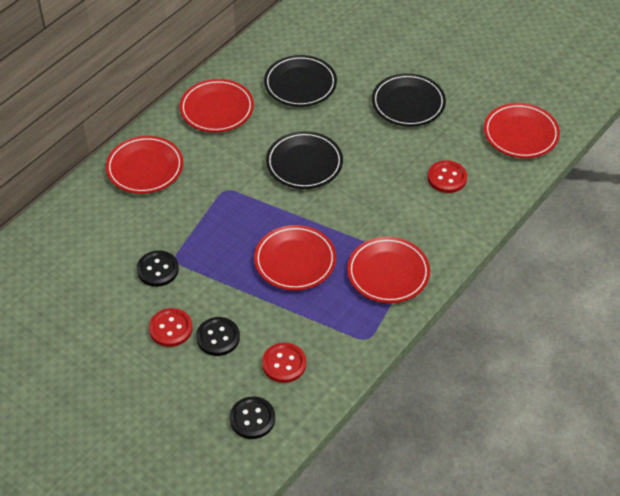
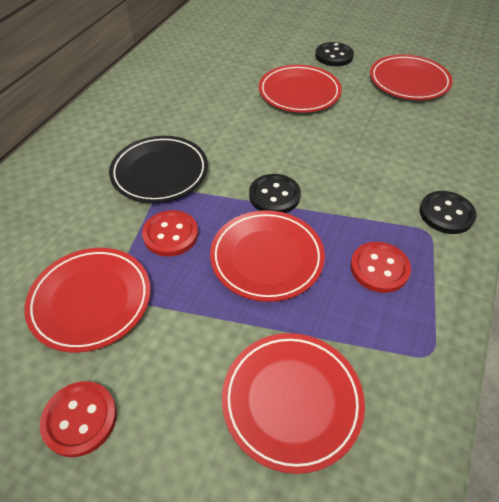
black plate: [264,55,337,107] [266,131,343,189] [372,73,446,127] = 3 -> [109,136,208,203] = 1

